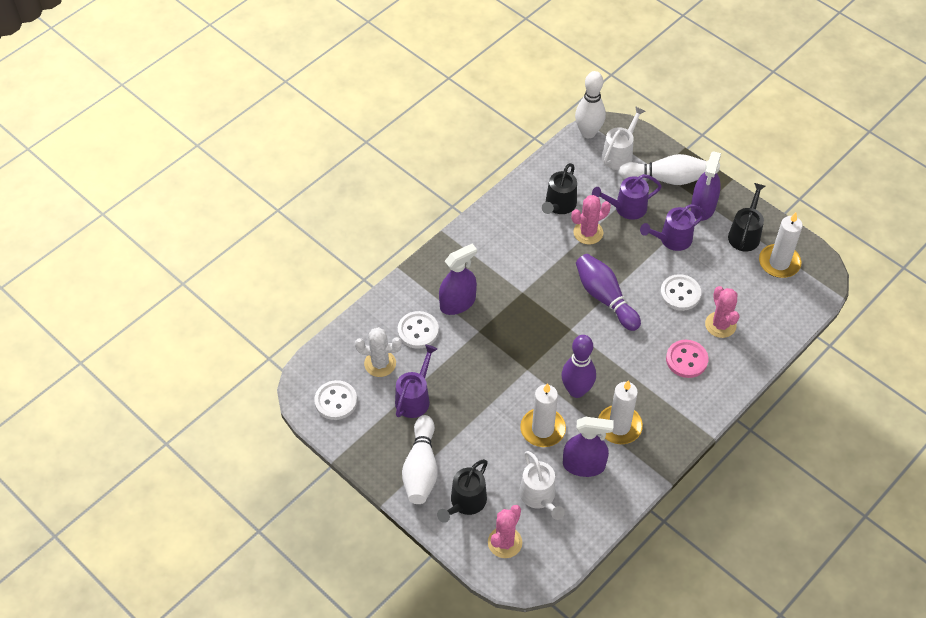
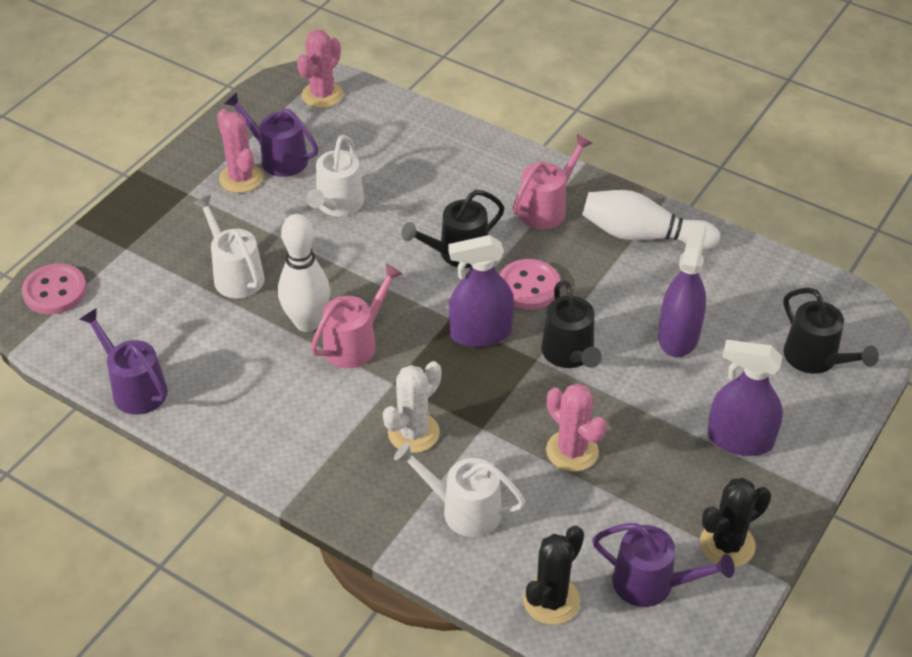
black cactus: none = 0 -> [523,526,584,625] [700,478,771,567] = 2
pink button: [666,340,708,378] = 1 -> [22,264,87,314] [500,259,560,310] = 2
pink watering can: none = 0 -> [311,264,403,368] [513,134,593,229] = 2
purple bowling pin: [561,335,596,398] [576,254,641,331] = 2 -> none = 0
white bowling pin: [402,415,438,504] [575,71,606,138] [618,154,707,185] = 3 -> [278,214,331,332] [582,190,720,250] = 2
white button: [314,380,357,420] [398,311,439,349] [660,274,701,311] = 3 -> none = 0
white candle: [520,383,566,447] [598,380,643,444] [759,212,803,278] = 3 -> none = 0
white watering can: [519,451,565,520] [602,106,645,170] = 2 -> [194,195,265,298] [306,135,364,216] [394,442,525,537] = 3

